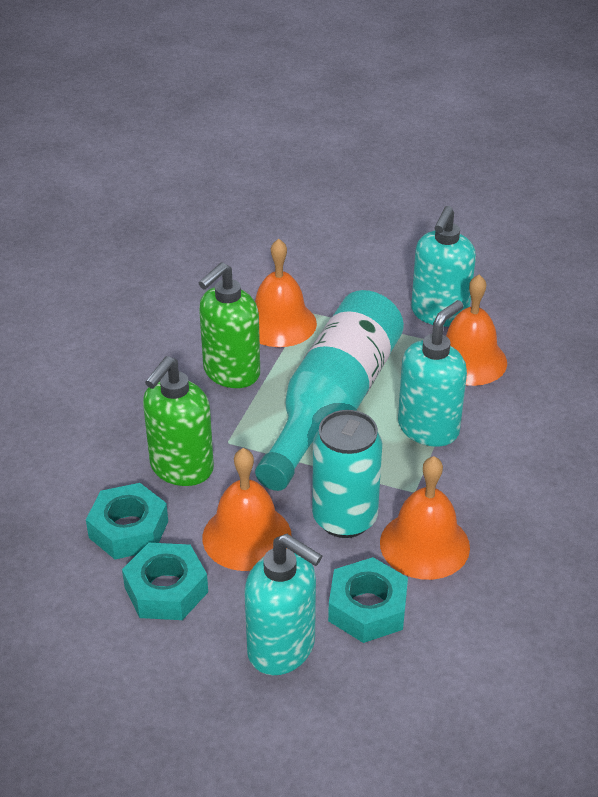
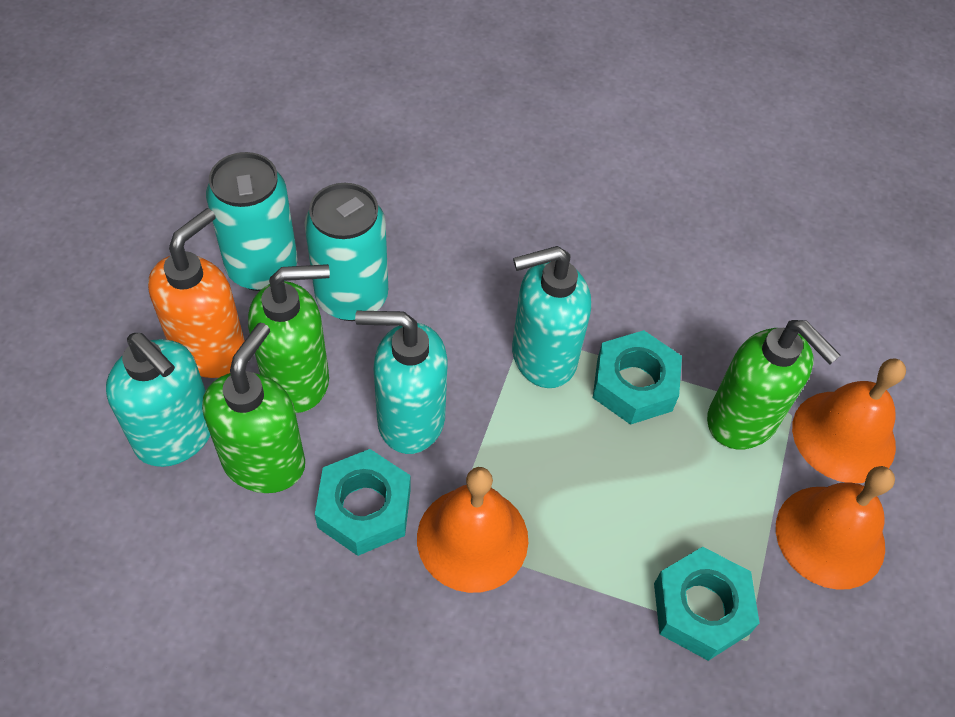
green soap dispenser: [143,356,214,486] [199,262,260,388] = 2 -> [202,323,305,493] [248,264,330,413] [707,320,841,449] = 3
orange bell: [203,448,291,571] [255,239,317,347] [380,456,470,580] [446,274,507,386] = 4 -> [417,467,528,593] [776,466,895,590] [792,359,906,483] = 3
orange soap dispenser: none = 0 -> [148,208,245,378] = 1
turquoise bottle: [255,290,404,491] = 1 -> none = 0
turquoise can: [312,410,382,538] = 1 -> [206,152,297,291] [304,183,388,321] = 2

